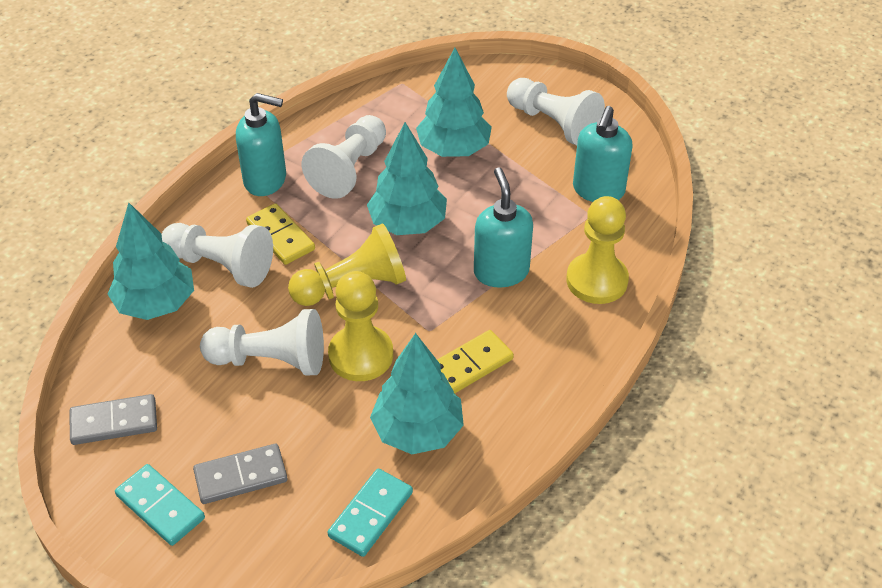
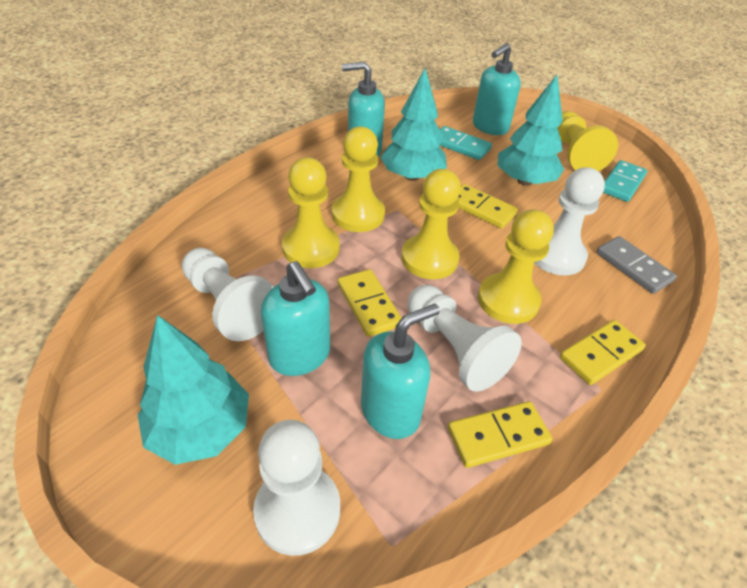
grey domino: [70,394,157,445] [193,444,288,504] = 2 -> [596,236,677,294] = 1
turquoise soap dispenser: [236,93,286,196] [474,167,533,288] [573,106,633,202] = 3 -> [261,261,330,376] [342,61,385,157] [361,304,440,439] [473,43,521,135] = 4
turquoise tree: [108,202,194,320] [367,122,447,235] [370,333,464,454] [416,48,492,157] = 4 -> [138,315,249,465] [380,69,447,181] [498,75,564,186] = 3
yellow domino: [246,203,315,265] [437,330,514,394] = 2 -> [338,269,402,337] [448,401,552,468] [458,184,518,229] [560,320,646,385] = 4
yellow pawn: [288,223,406,306] [328,271,393,381] [566,196,629,304] = 3 -> [282,157,340,268] [332,126,385,232] [401,169,461,279] [478,209,554,324] [557,111,618,171] = 5

